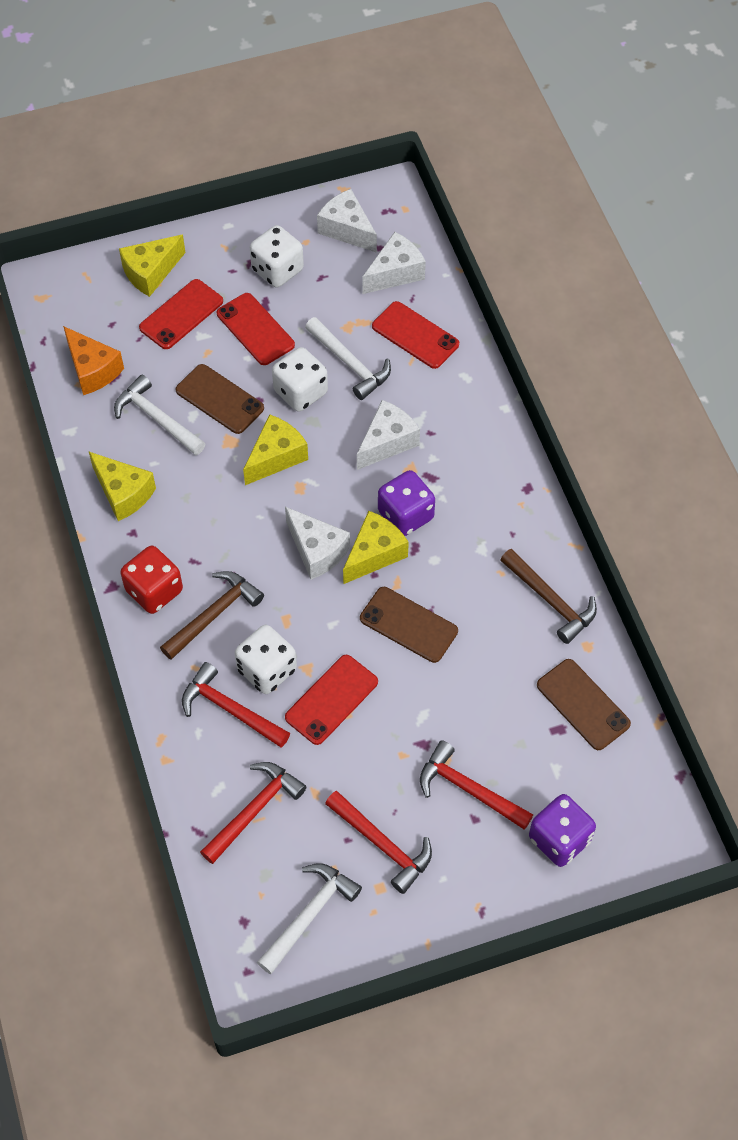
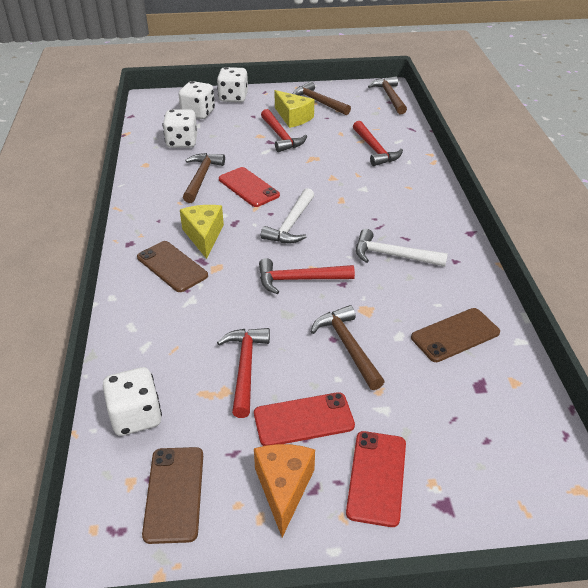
brown hammer: [160,571,264,660] [500,549,597,644] = 2 -> [183,153,225,203] [293,81,351,115] [311,305,385,390] [368,76,407,114] = 4
purple dice: [378,470,435,536] [529,794,596,867] = 2 -> none = 0
red dice: [120,546,183,614] = 1 -> none = 0
red phone: [139,279,223,349] [217,293,295,365] [285,655,378,745] [372,301,459,369] = 4 -> [219,167,280,207] [254,392,355,446] [346,431,406,527] = 3
white cheese: [285,507,350,580] [317,189,377,253] [357,400,420,470] [363,232,426,294] = 4 -> none = 0
white dice: [235,625,297,694] [250,225,304,288] [272,347,328,412] = 3 -> [103,367,162,436] [163,109,197,148] [179,81,215,119] [217,67,248,102] = 4
white hammer: [114,375,205,455] [257,863,362,974] [305,317,391,400] = 3 -> [261,188,314,243] [356,229,448,267] = 2
yellow cheese: [89,452,156,521] [119,235,185,297] [243,414,308,485] [343,511,409,584] = 4 -> [180,205,224,259] [274,90,314,128] = 2

